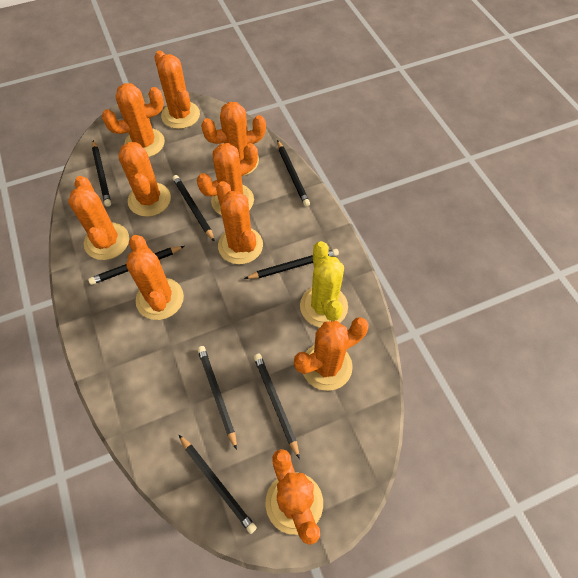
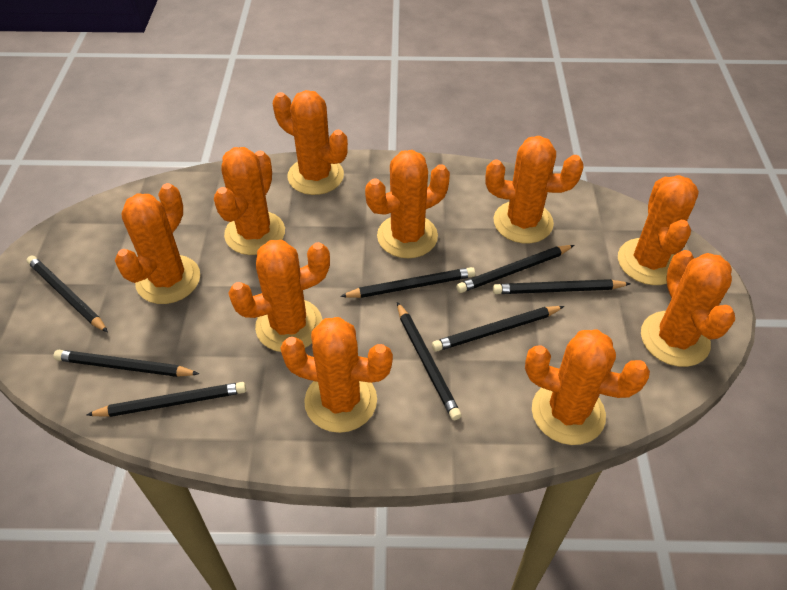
yellow cactus: [300,241,348,327] = 1 -> none = 0

